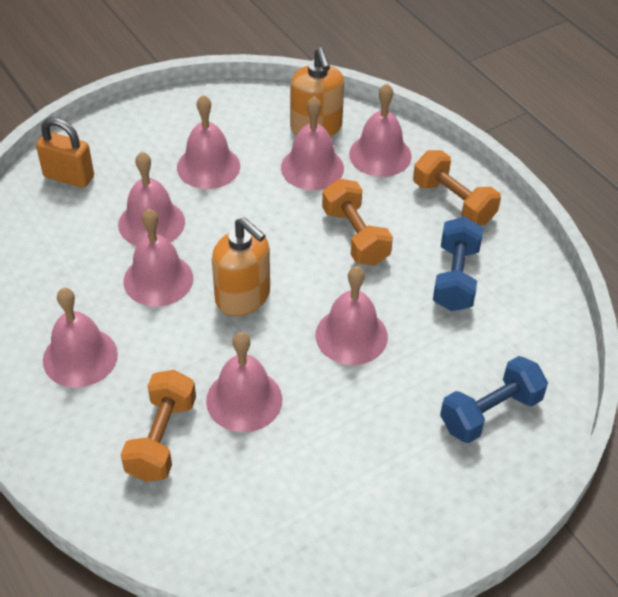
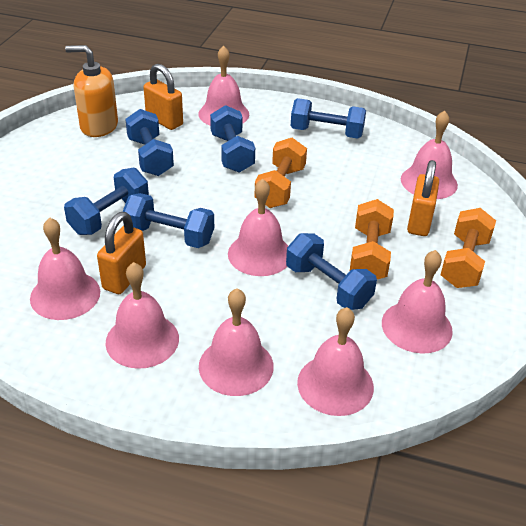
blue dumbbell: [433,217,483,311] [440,356,548,443] = 2 -> [64,168,149,235] [122,193,214,248] [125,109,174,176] [210,105,255,173] [286,233,377,310] [291,98,366,138] = 6
orange padlock: [36,117,94,188] = 1 -> [97,212,146,294] [144,64,183,130] [407,160,439,236] = 3
orange soap dispenser: [212,217,270,316] [290,47,344,137] = 2 -> [65,45,118,137] = 1

